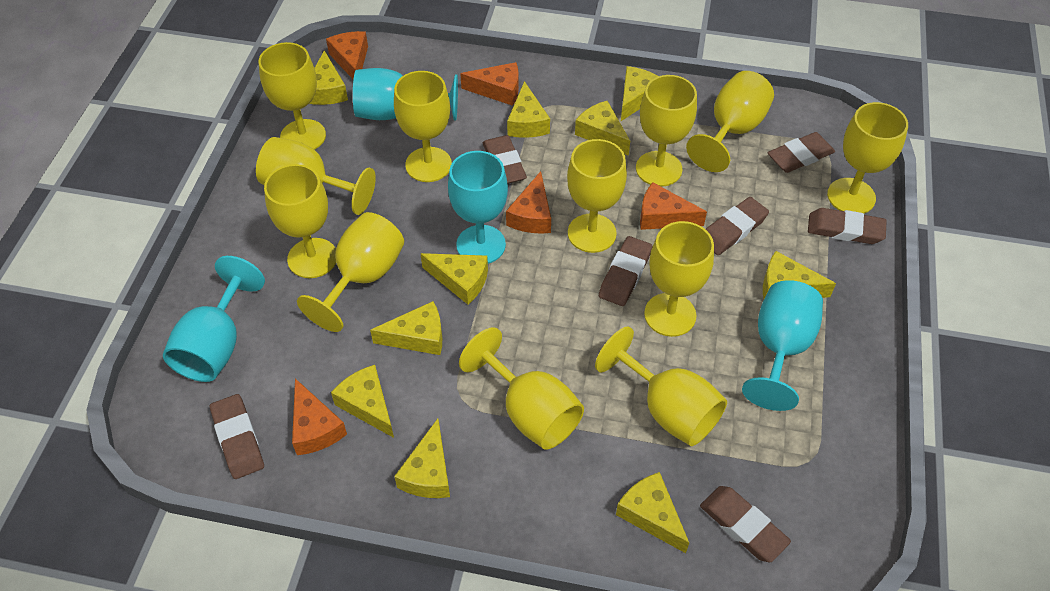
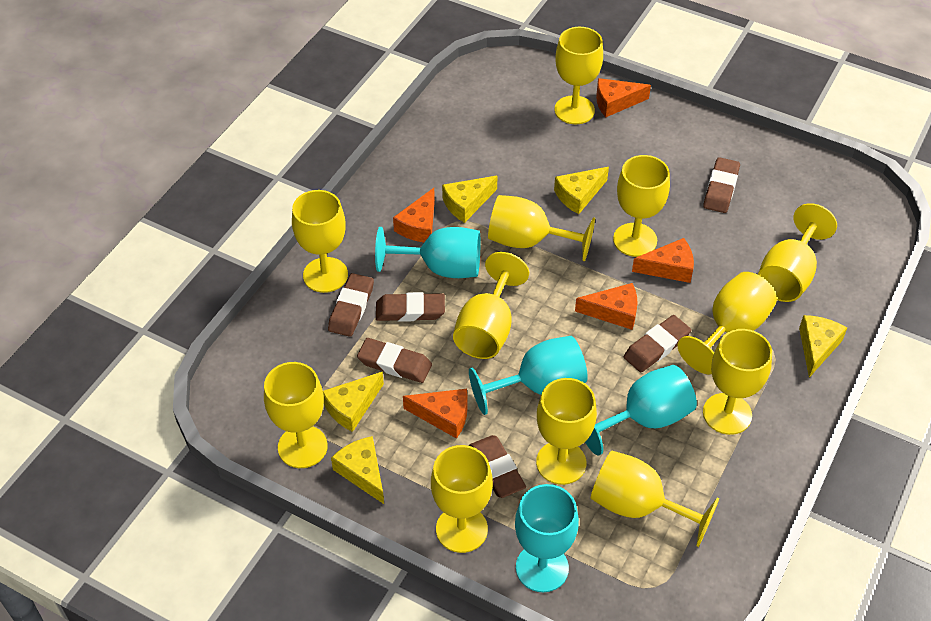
brown eraser: [210,394,264,479] [483,135,527,184] [599,236,652,306] [700,486,791,562] [706,197,769,255] [768,132,835,173] [808,208,887,244] = 7 -> [328,273,374,337] [357,338,432,383] [376,292,445,322] [469,435,526,498] [624,315,691,372] [703,157,740,213] = 6
yellow cheese: [309,50,348,105] [331,365,394,438] [370,301,442,355] [394,419,450,498] [421,253,488,305] [507,81,550,138] [575,101,630,156] [616,472,689,553] [621,66,658,121] [763,251,836,298] = 10 -> [323,372,384,432] [331,436,384,504] [442,176,497,223] [554,167,609,214] [799,315,847,378] = 5

